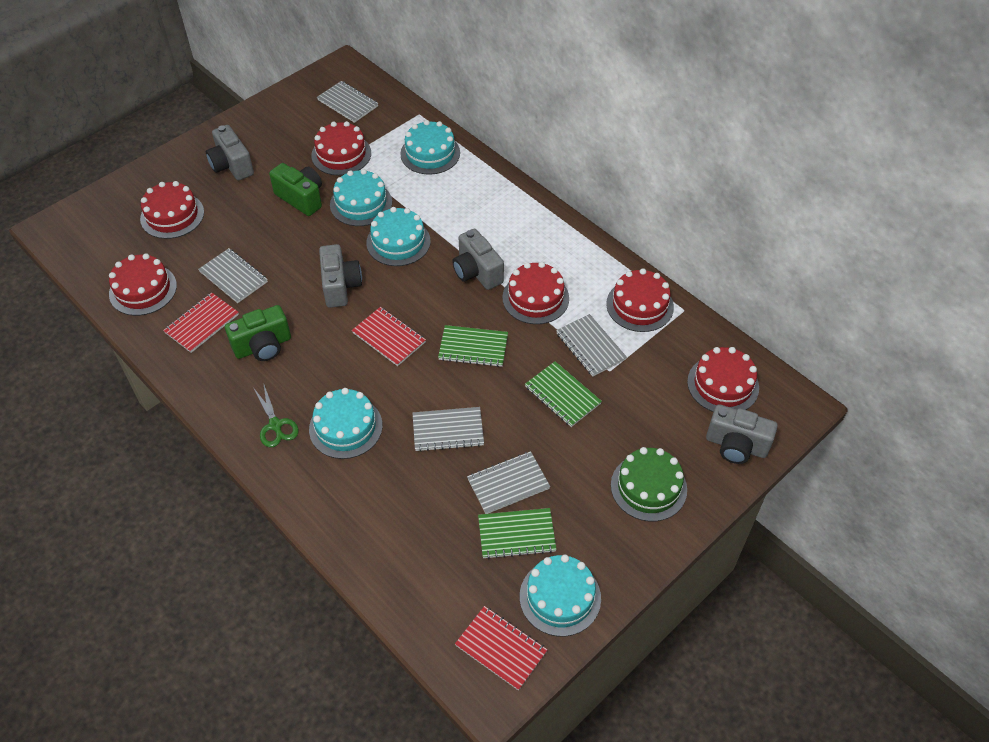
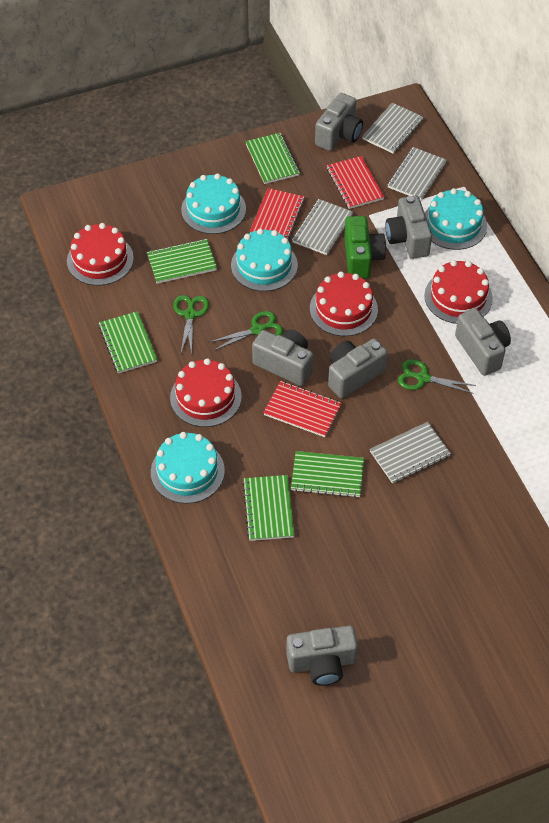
green cake: [611,447,687,522] = 1 -> none = 0
green camera: [225,305,291,361] [269,163,322,216] = 2 -> [344,216,386,278] = 1
green notebook: [438,325,508,367] [478,508,557,559] [525,361,602,427] = 3 -> [99,311,157,373] [147,239,217,284] [242,475,294,541] [245,133,300,184] [291,451,364,498] = 5
green scissors: [254,383,299,447] = 1 -> [173,295,209,355] [210,311,283,351] [398,359,476,394] = 3
grey camera: [206,125,254,180] [319,244,362,308] [452,229,504,290] [706,404,778,464] = 4 -> [252,330,313,386] [286,625,358,686] [315,93,363,151] [328,339,388,399] [385,196,432,259] [455,309,511,376] = 6
grey notebook: [198,248,268,303] [317,81,378,123] [413,407,484,452] [467,451,550,514] [556,314,627,376] = 5 -> [292,199,353,255] [362,103,424,154] [370,422,451,484] [388,147,447,200] = 4
red cake: [109,253,177,316] [140,181,204,239] [311,121,371,176] [502,262,569,324] [606,268,674,332] [687,347,759,412] = 6 -> [67,223,134,286] [170,358,242,427] [310,272,378,336] [424,260,493,324] = 4
turquoise cake: [309,388,383,459] [330,169,392,226] [366,207,431,266] [400,120,460,175] [520,555,601,637] = 5 -> [151,432,225,504] [181,174,246,234] [231,229,298,291] [425,188,487,250] = 4

